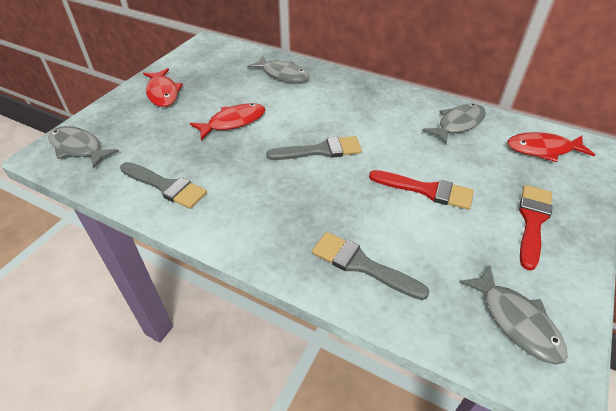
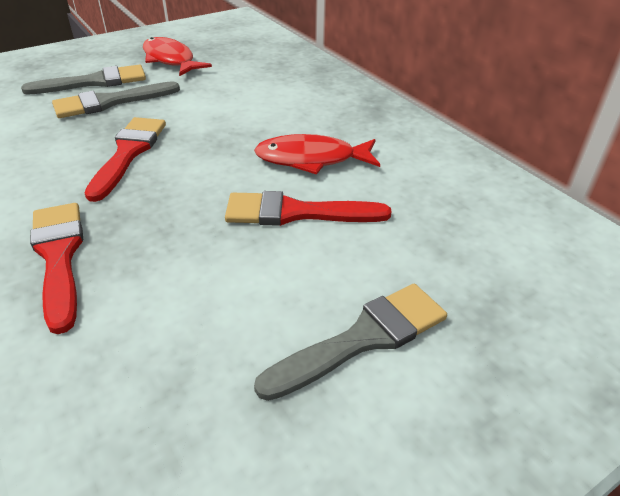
grey fish: [48,126,119,169] [247,56,310,82] [422,104,486,144] [459,265,568,365] = 4 -> none = 0
red brush: [369,170,474,210] [519,185,552,270] = 2 -> [30,203,83,334] [85,117,166,202] [225,191,391,226] = 3
red fish: [143,68,183,107] [190,103,265,140] [507,132,595,162] = 3 -> [143,37,212,76] [254,134,380,175] = 2

